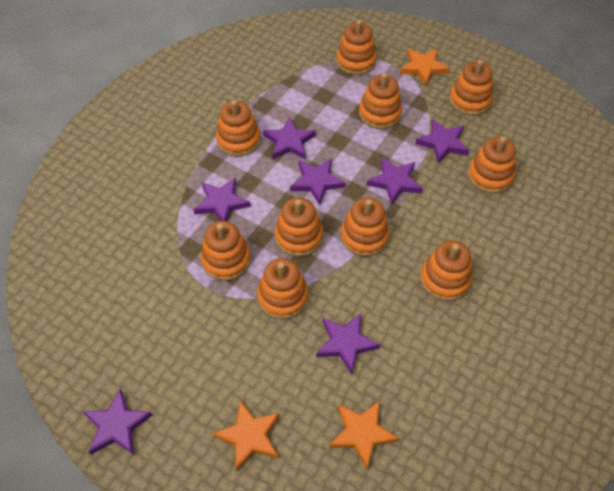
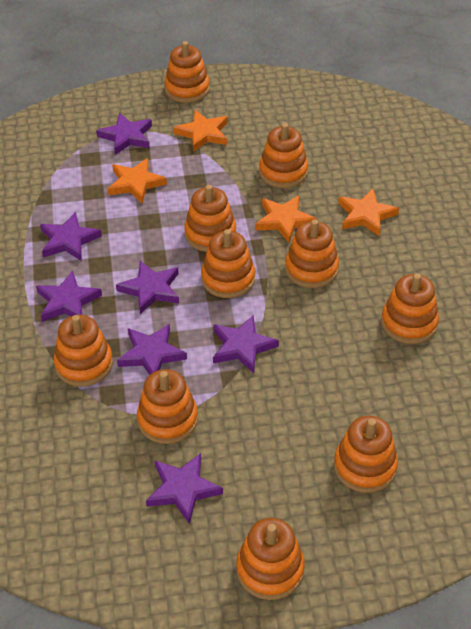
orange star: [213,401,280,471] [329,401,399,469] [400,49,450,86] = 3 -> [108,158,167,203] [173,110,228,152] [255,196,317,243] [338,189,399,236] = 4

